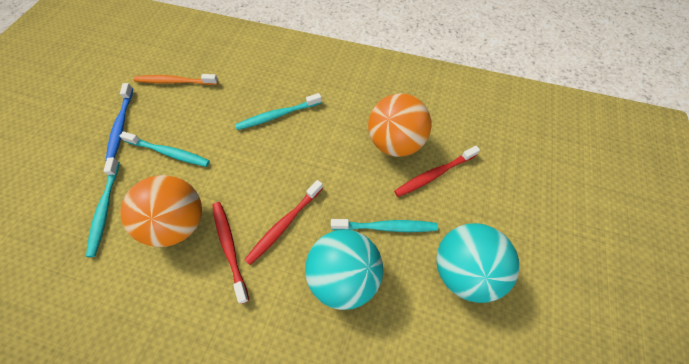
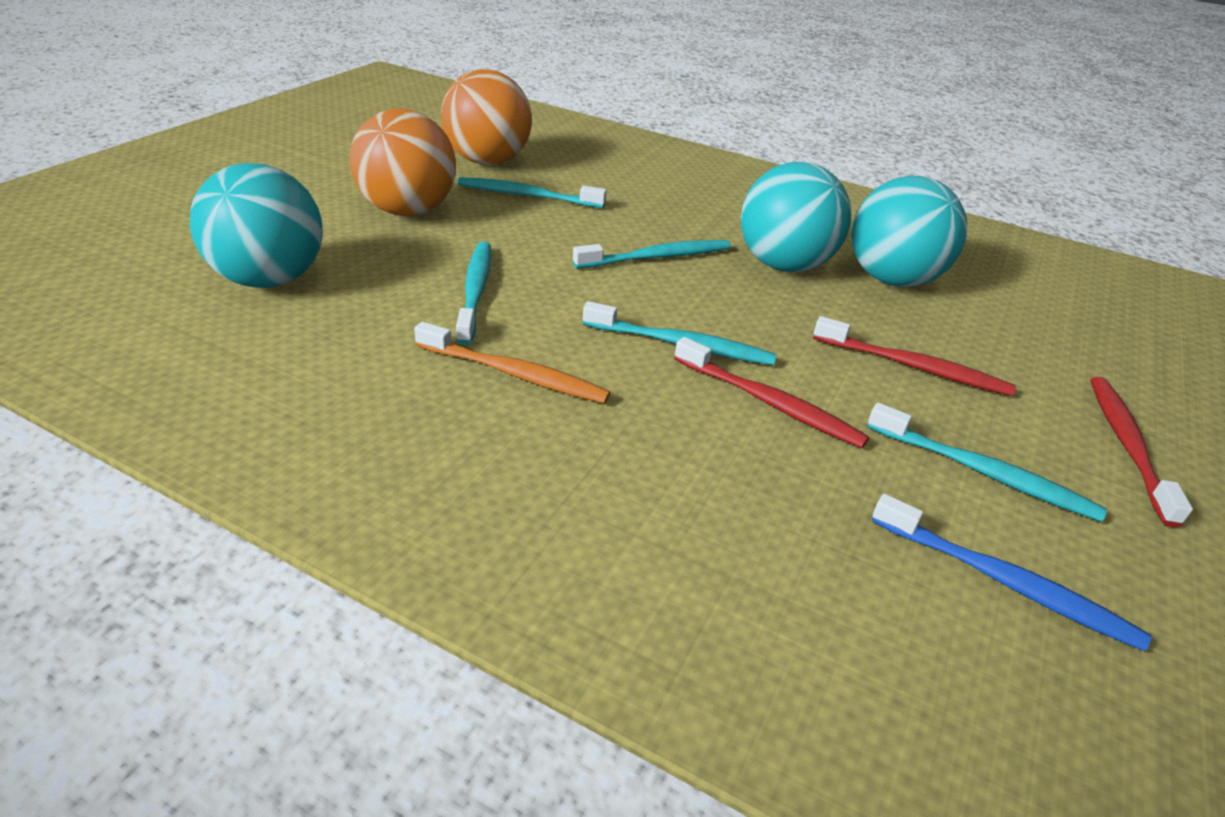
turquoise ball: [305,229,383,310] [436,223,519,303] = 2 -> [190,163,323,288] [741,162,851,272] [851,176,967,287] = 3
turquoise toothbrush: [86,157,120,257] [120,131,210,167] [235,93,322,130] [331,219,438,232] = 4 -> [456,242,491,345] [458,177,607,208] [573,240,731,268] [583,301,777,365] [867,403,1107,522] = 5

